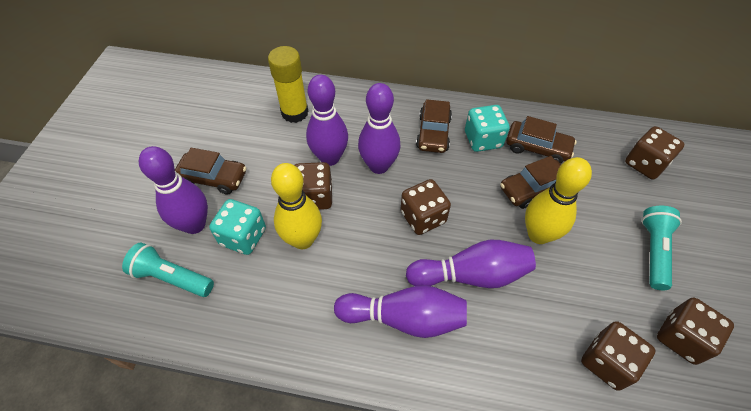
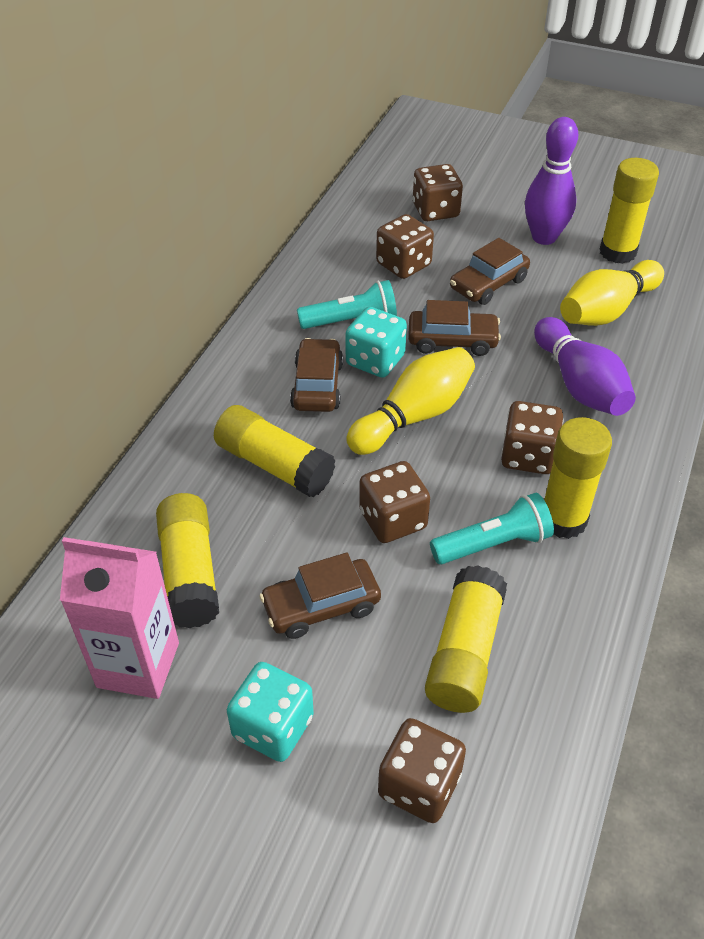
pink carton: none = 0 -> [60,537,179,699] = 1
purple bowling pin: [139,146,208,234] [306,75,348,166] [334,285,467,338] [358,83,401,174] [406,240,536,288] = 5 -> [525,117,578,245] [534,317,636,416] = 2
yellow glue stick: [268,46,308,123] = 1 -> [156,493,219,628] [214,405,336,498] [425,565,507,713] [544,417,612,539] [600,158,659,264] = 5

